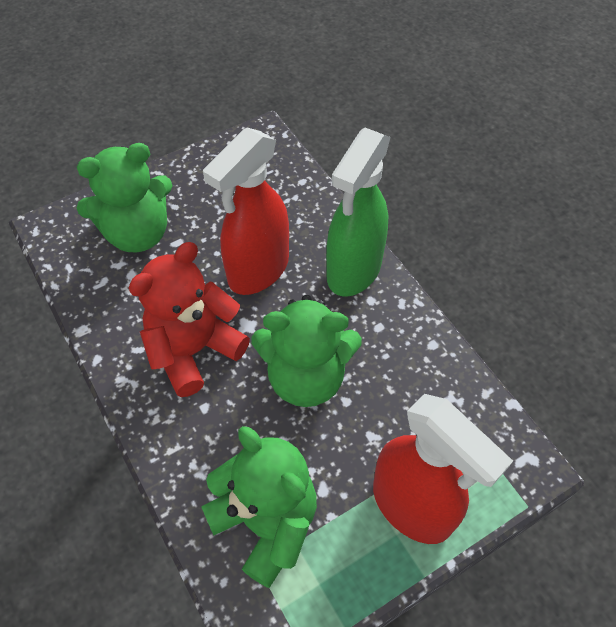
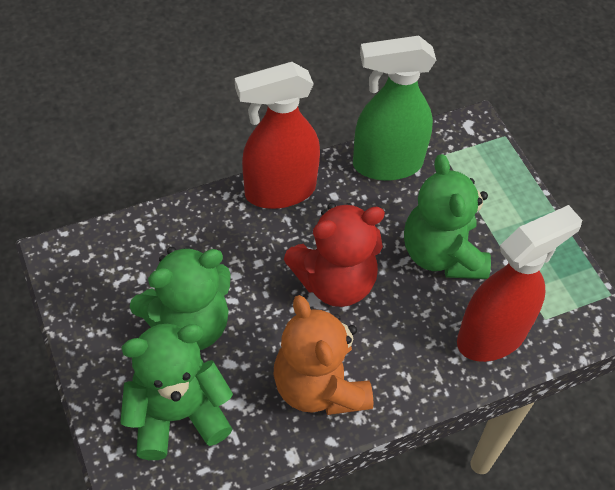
orange teddy bear: none = 0 -> [274,295,373,415] = 1

